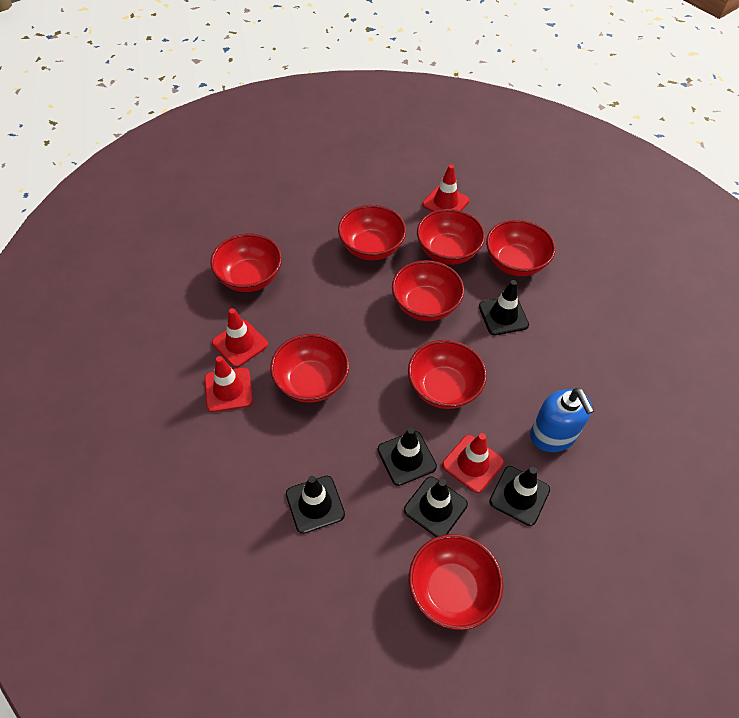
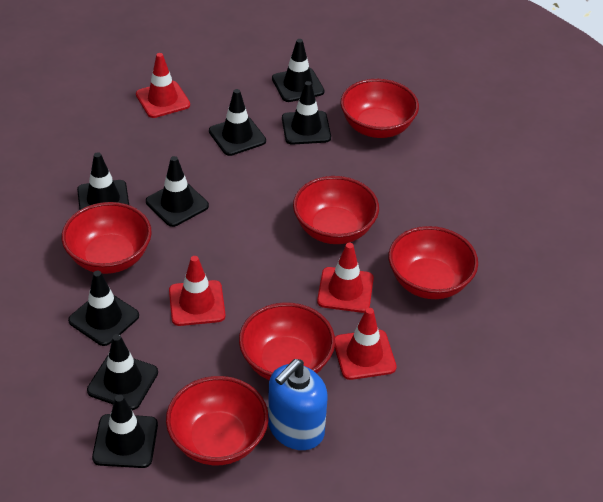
black traffic cone: [286,476,345,534] [378,427,437,486] [404,476,468,537] [479,280,529,335] [489,466,550,526] = 5 -> [68,270,139,346] [77,152,129,210] [87,334,158,410] [92,394,158,468] [146,156,209,227] [209,89,266,156] [272,39,324,102] [282,81,331,145] = 8
red bowl: [210,234,282,292] [270,334,349,403] [338,205,406,260] [392,260,464,321] [408,340,487,409] [409,534,503,630] [417,209,485,265] [486,220,556,276] = 8 -> [61,202,152,274] [166,376,268,465] [239,303,335,380] [293,176,379,244] [340,79,419,138] [389,226,478,299] = 6

